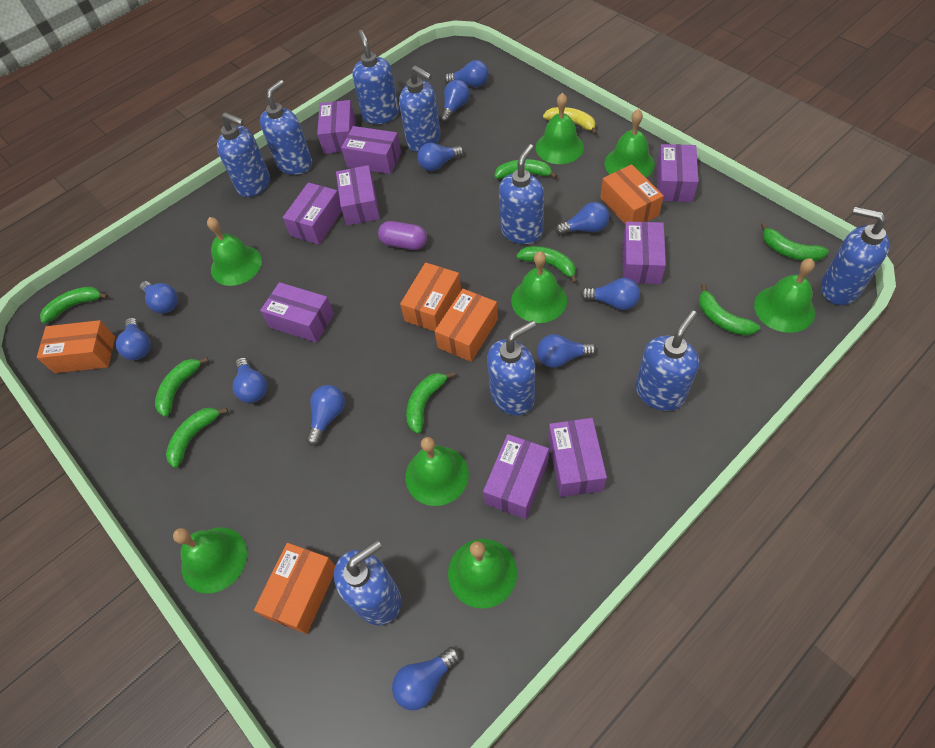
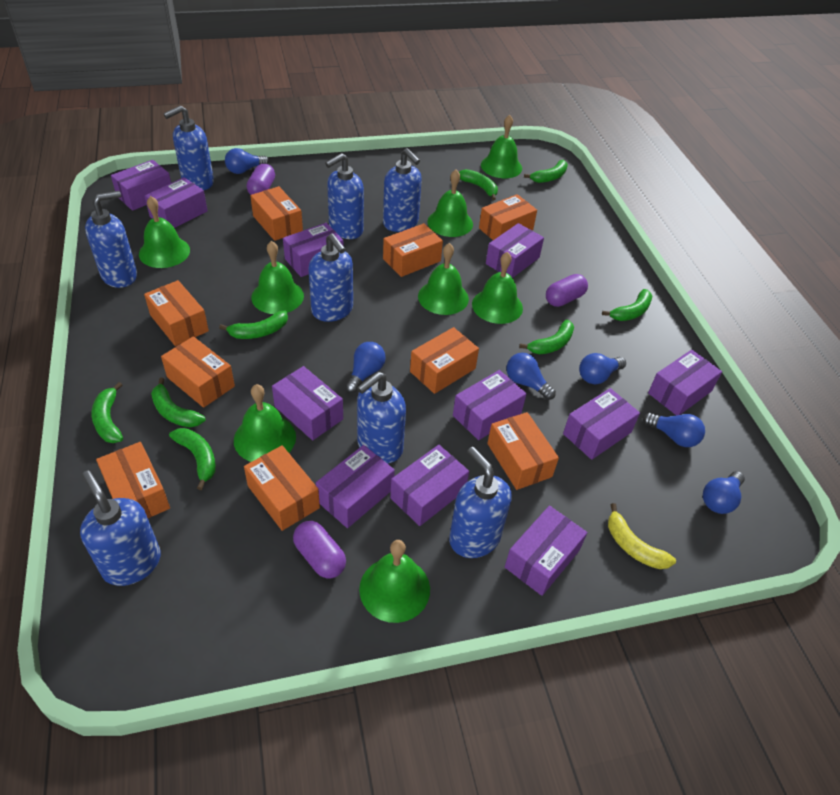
blue light bulb: [116,318,151,360] [140,281,178,313] [233,357,267,403] [306,385,345,446] [392,647,460,710] [417,143,464,171] [440,80,470,123] [445,60,489,87] [537,334,596,368] [555,202,609,235] [581,278,640,310] = 11 -> [225,148,269,174] [345,342,386,393] [506,353,556,400] [579,353,626,384] [643,413,705,447] [703,471,745,514] = 6
blue soap dispenser: [217,112,270,197] [260,80,312,175] [334,540,401,626] [352,30,399,124] [399,65,441,152] [487,320,536,416] [499,144,544,244] [636,310,699,411] [821,207,890,305] = 9 -> [80,471,161,586] [85,191,137,288] [164,105,214,190] [308,234,353,322] [325,153,364,239] [357,372,406,464] [383,148,422,232] [449,447,511,558] = 8
orange box: [37,320,115,373] [254,543,335,634] [400,262,461,332] [435,289,498,362] [600,164,664,224] = 5 -> [96,442,170,518] [144,280,209,346] [161,336,235,408] [244,445,320,531] [250,186,303,241] [383,223,443,277] [410,327,479,394] [479,194,537,240] [487,412,559,490] = 9
purple box: [260,282,334,343] [283,182,342,244] [317,100,355,154] [336,165,380,226] [341,126,401,174] [483,434,549,519] [548,418,607,497] [622,222,666,284] [657,144,699,202] = 9 -> [111,160,171,211] [145,177,208,228] [272,366,343,440] [283,223,344,277] [316,445,395,528] [390,445,469,526] [453,370,526,440] [486,223,544,278] [505,506,587,596] [563,388,640,460] [648,350,722,416] = 11
purple capsule: [378,221,427,250] = 1 -> [247,164,275,195] [293,521,346,578] [546,274,588,307] = 3

